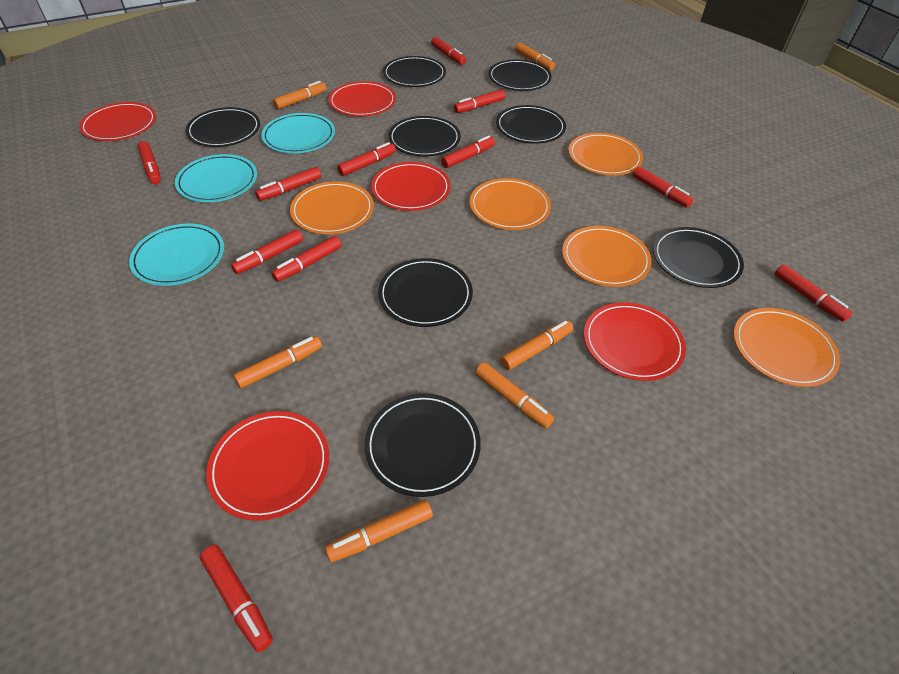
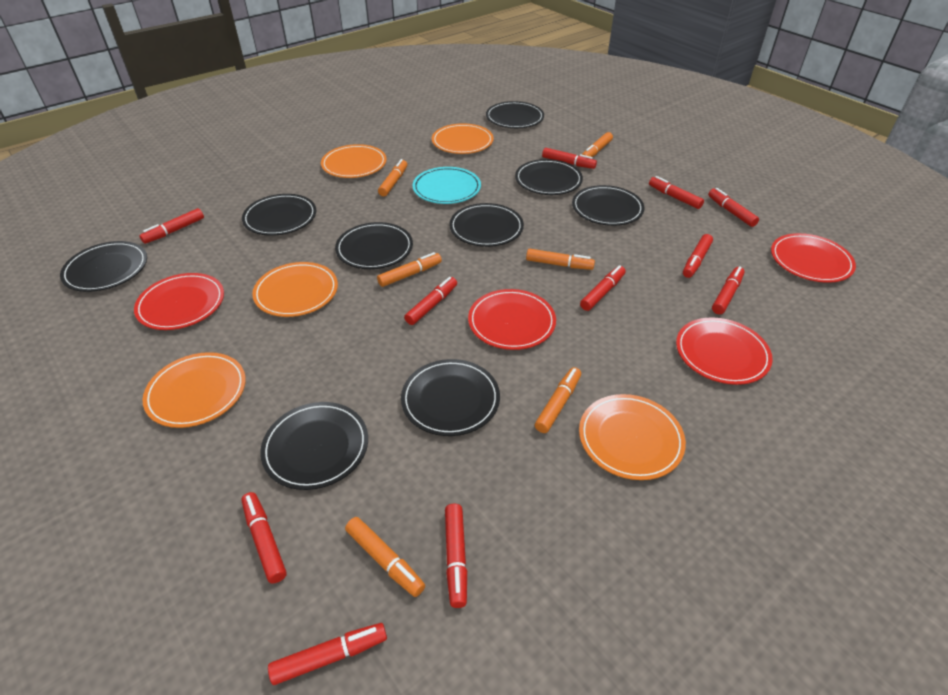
black plate: [186,107,260,147] [364,393,481,497] [378,258,473,327] [383,56,446,87] [388,116,461,156] [488,59,552,91] [496,105,566,144] [653,227,744,288] = 8 -> [60,241,147,292] [242,194,316,236] [260,402,368,490] [335,222,413,269] [401,359,500,436] [449,203,524,247] [486,101,544,128] [515,159,583,195] [572,185,644,226] = 9
red plate: [79,102,156,141] [206,411,329,521] [329,81,396,116] [371,162,451,211] [584,302,686,381] = 5 -> [134,273,224,330] [468,289,556,350] [676,317,773,385] [771,233,856,283] = 4
turquoise plate: [129,224,224,286] [175,154,257,202] [261,113,335,153] = 3 -> [413,167,481,204] = 1

